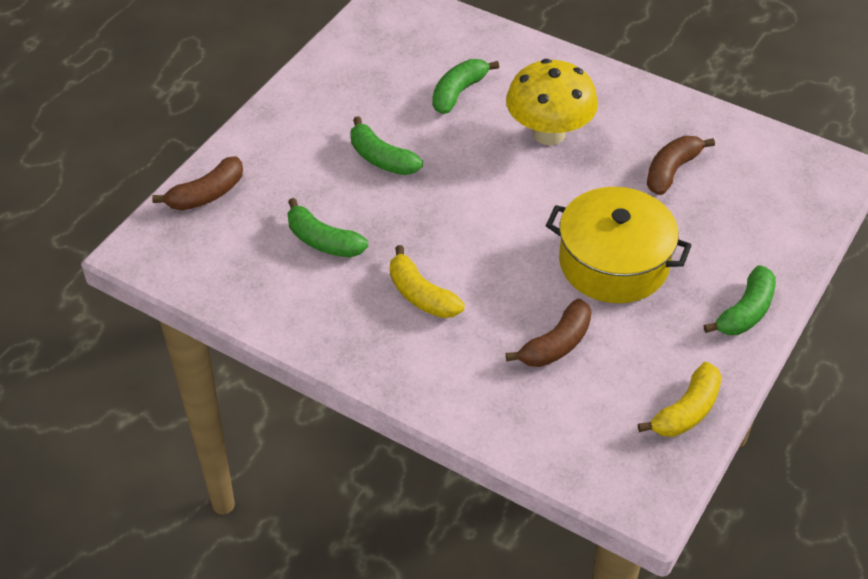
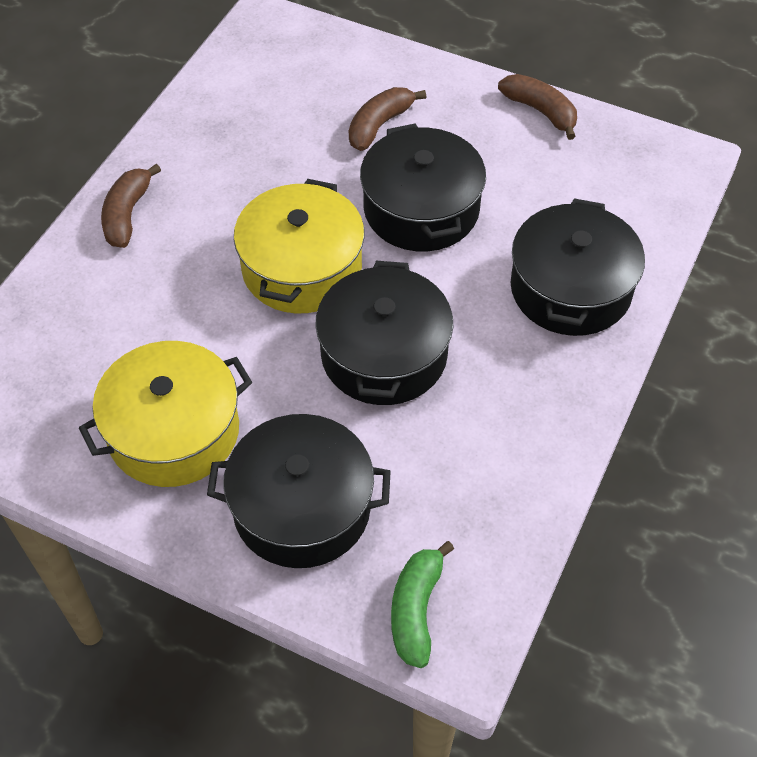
black pot: none = 0 -> [207,414,391,568] [315,261,453,405] [360,123,486,252] [511,198,645,336] = 4
green banana: [287,198,368,258] [351,116,423,175] [433,59,499,114] [704,265,776,335] = 4 -> [391,541,454,668] = 1
yellow banana: [390,245,465,318] [638,362,722,437] = 2 -> none = 0
yellow mushroom: [506,59,598,145] = 1 -> none = 0
yellow pot: [546,187,692,303] = 1 -> [79,341,252,487] [234,179,365,313] = 2

